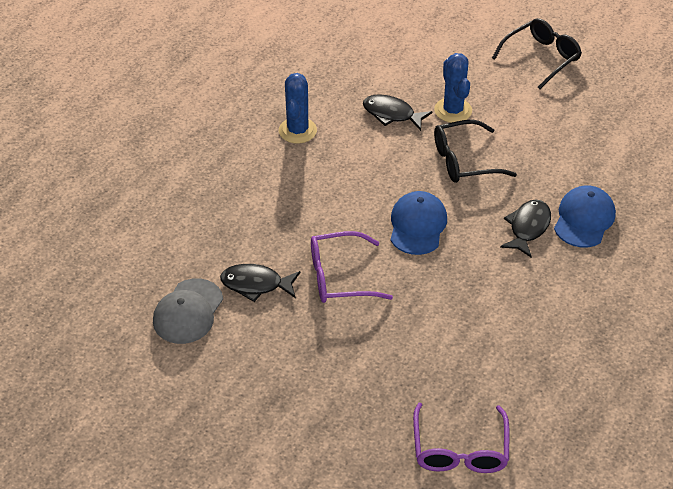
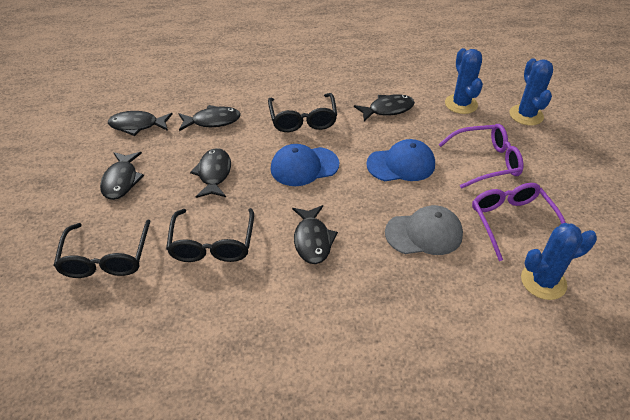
black fish: [220,264,300,302] [363,94,432,131] [500,200,551,258] = 3 -> [100,152,144,200] [108,111,173,136] [178,105,241,131] [190,148,231,198] [292,205,338,264] [354,94,415,121] = 6
black glasses: [434,120,517,183] [492,18,582,89] = 2 -> [53,220,151,278] [166,208,254,262] [268,93,337,132] = 3
blue cactus: [279,73,317,143] [434,53,472,123] = 2 -> [445,48,483,114] [510,58,553,125] [521,223,597,300] = 3

